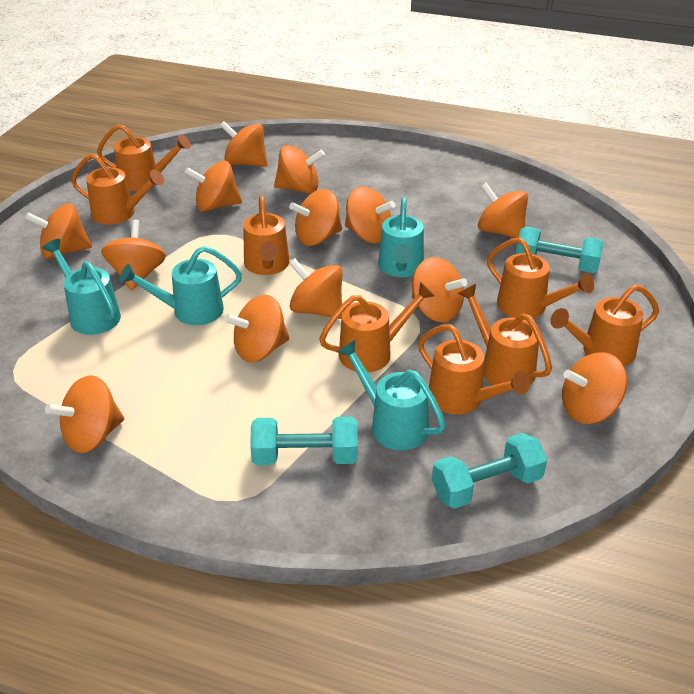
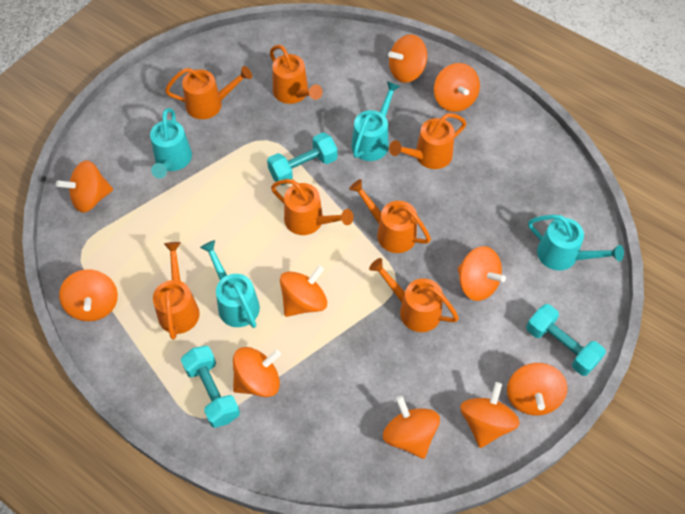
orange spinning top: [25,203,92,259] [45,375,124,453] [101,219,166,291] [185,161,242,212] [220,121,267,167] [224,295,289,362] [274,145,325,194] [289,189,342,246] [289,258,342,319] [345,186,395,243] [412,257,467,322] [478,183,528,238] [562,352,627,424] = 13 -> [56,160,113,213] [59,269,118,321] [233,347,281,397] [280,265,327,317] [383,396,440,459] [388,34,427,83] [434,63,480,112] [457,246,506,301] [460,382,520,448] [507,363,568,415] = 10
orange watering can: [71,154,164,225] [97,124,191,191] [243,195,289,275] [319,282,435,372] [418,324,530,414] [458,284,552,390] [487,238,594,318] [550,284,659,367] = 8 -> [153,242,200,340] [165,66,252,119] [270,45,323,104] [271,179,354,235] [349,179,431,253] [369,258,459,332] [389,113,467,169] = 7

